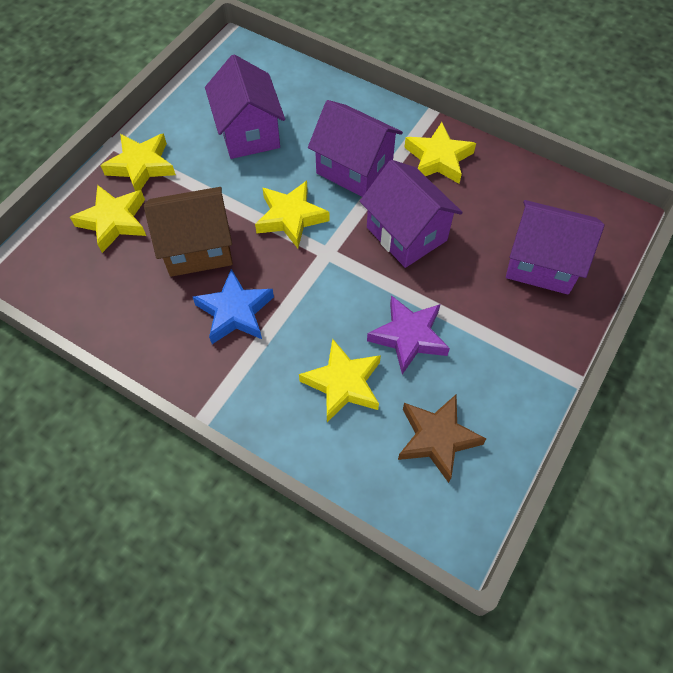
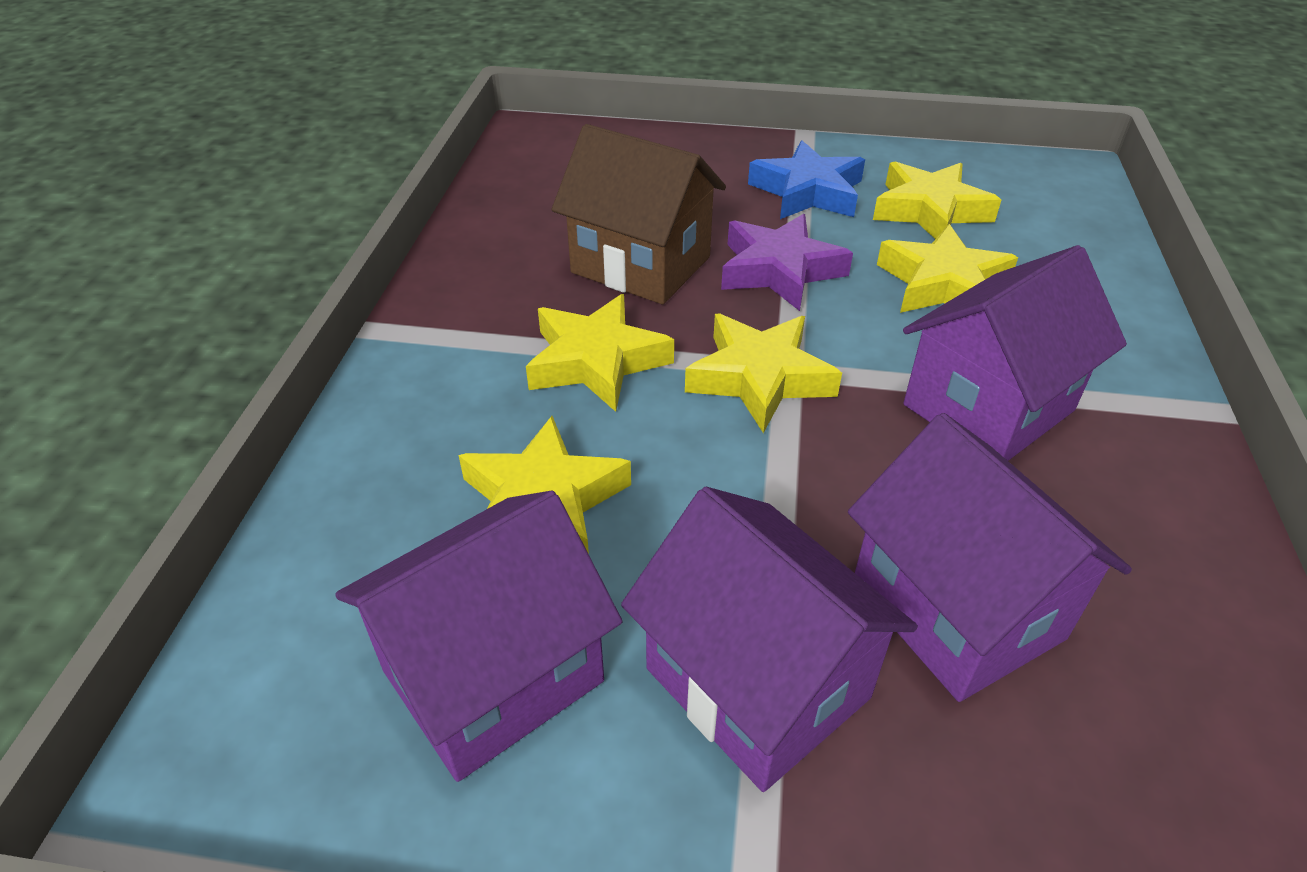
brown star: [398,395,486,483] = 1 -> none = 0

